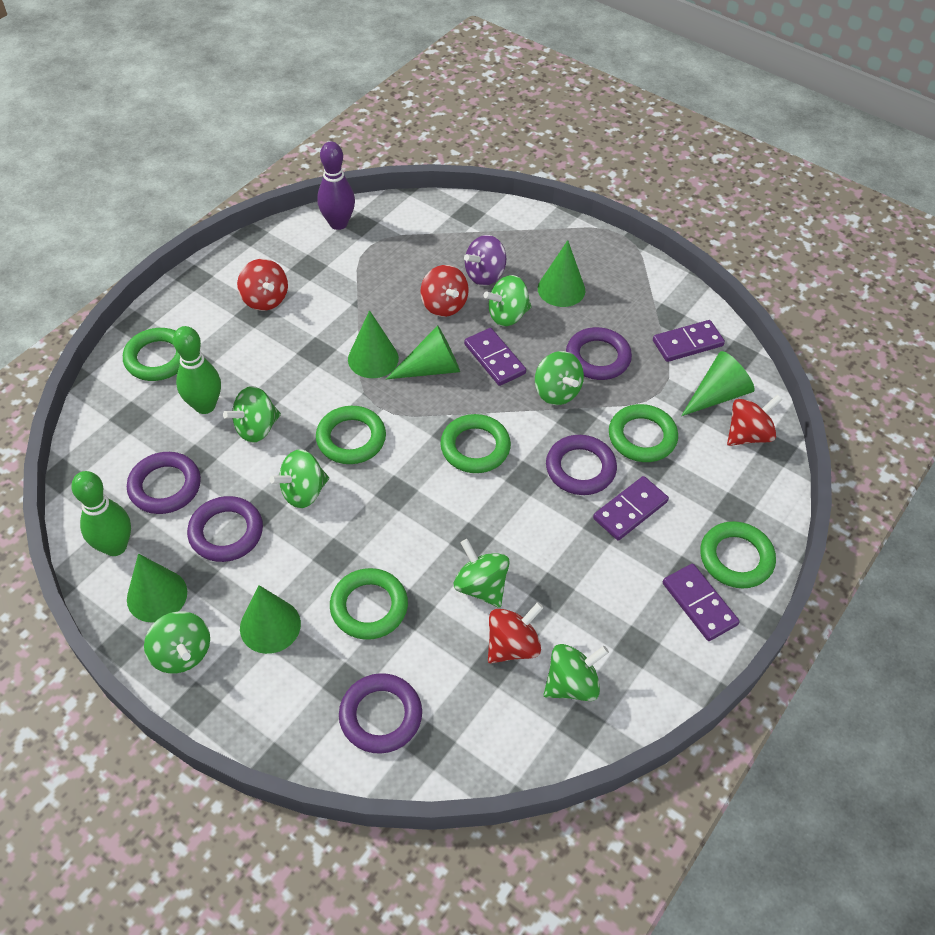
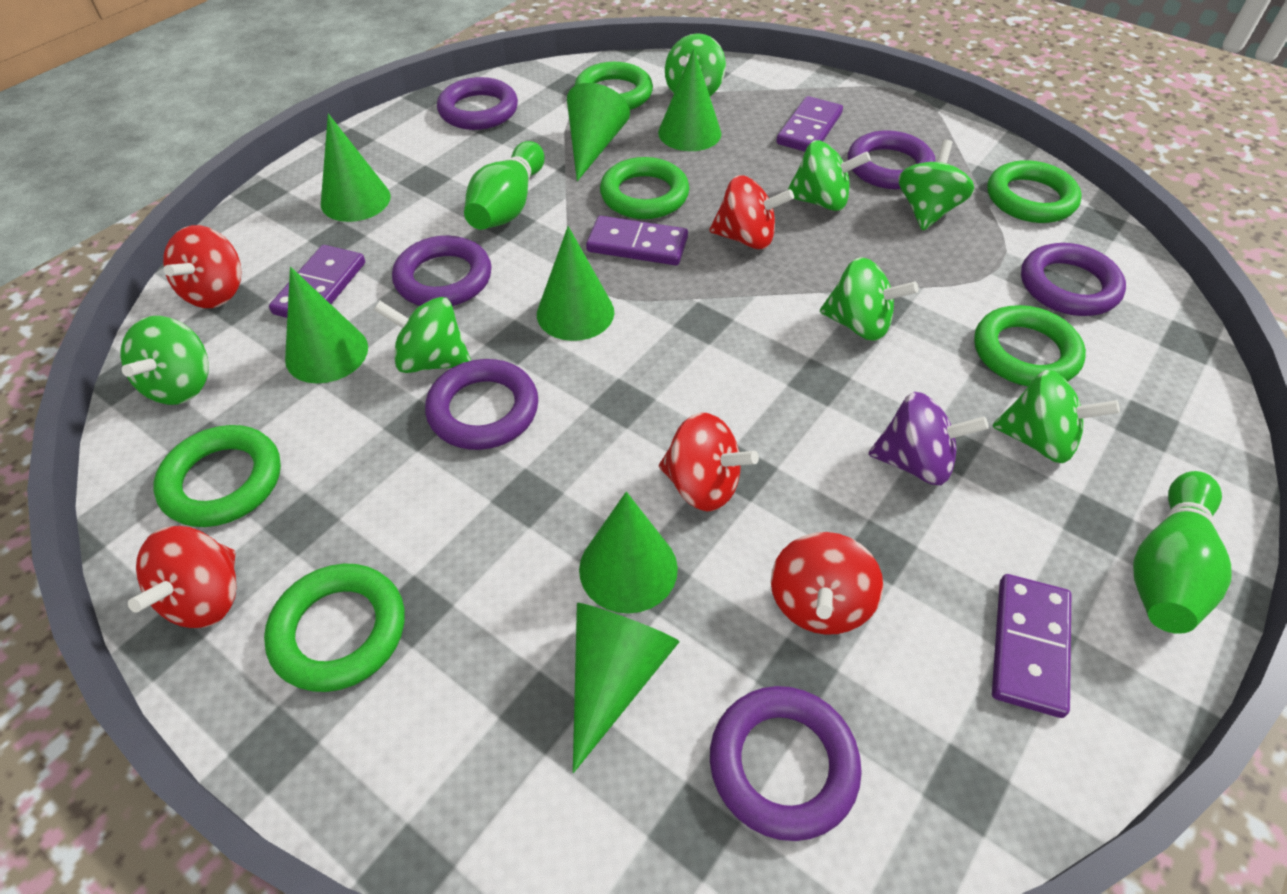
green cone: [127,554,187,623] [240,585,301,654] [348,310,399,378] [386,325,460,379] [538,240,586,307] [681,351,755,416] = 6 -> [285,267,368,383] [321,114,391,222] [537,226,614,341] [567,83,630,181] [573,603,679,773] [579,492,678,614] [658,48,721,151] = 7
purple bowling pin: [317,141,355,230] = 1 -> none = 0
purple ring: [127,452,201,514] [187,496,263,562] [339,673,422,754] [546,435,617,495] [566,327,632,380] = 5 -> [392,236,492,306] [425,359,538,450] [437,77,518,130] [710,686,862,841] [848,130,936,189] [1021,243,1126,316] = 6
red spinning top: [237,259,288,311] [420,265,469,317] [488,602,543,663] [727,394,783,446] = 4 -> [128,526,237,628] [163,225,241,308] [659,413,759,511] [710,175,794,249] [771,532,883,635] = 5

